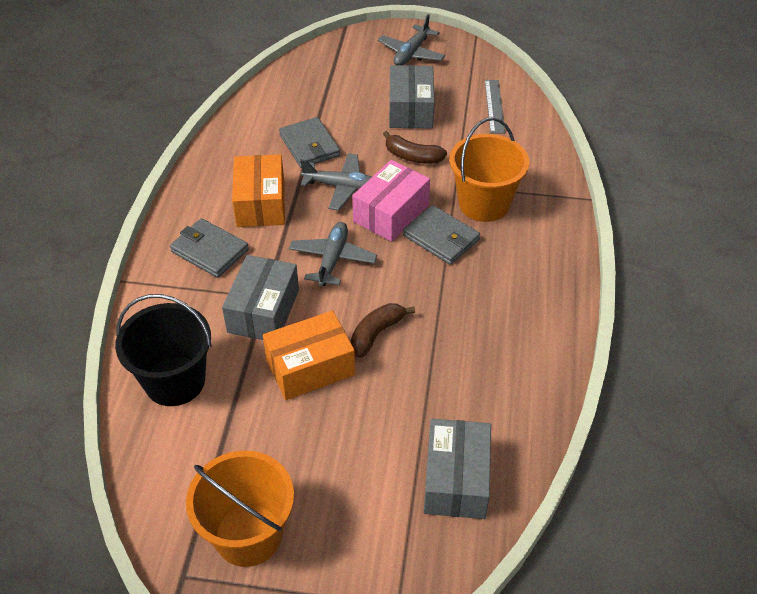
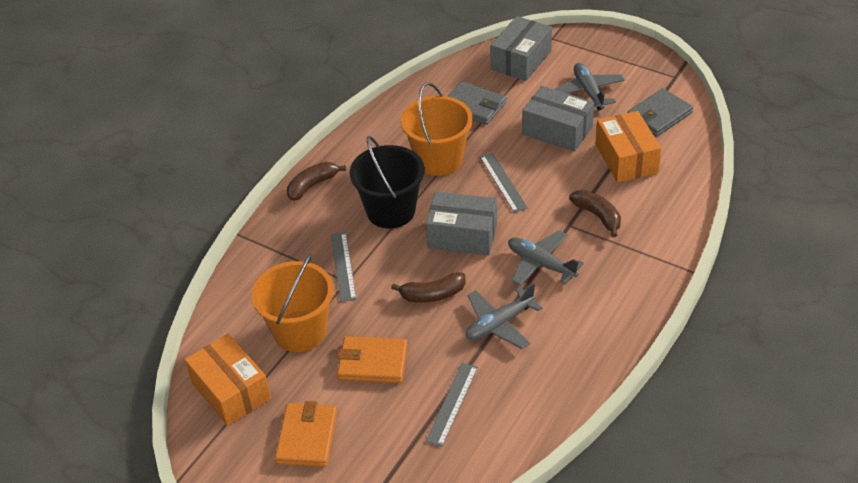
brown banana: [351,303,415,358] [383,131,447,164] = 2 -> [287,162,346,201] [391,272,466,303] [569,190,621,237] = 3
grey ruler: [485,80,505,133] = 1 -> [331,232,356,302] [426,363,478,447] [480,153,528,213] = 3
grey wallet: [170,218,249,278] [279,117,340,168] [403,205,480,265] = 3 -> [447,81,506,125] [627,88,693,137] = 2
orange wallet: none = 0 -> [275,401,337,467] [337,336,408,383] = 2
pink box: [352,160,430,242] = 1 -> none = 0

